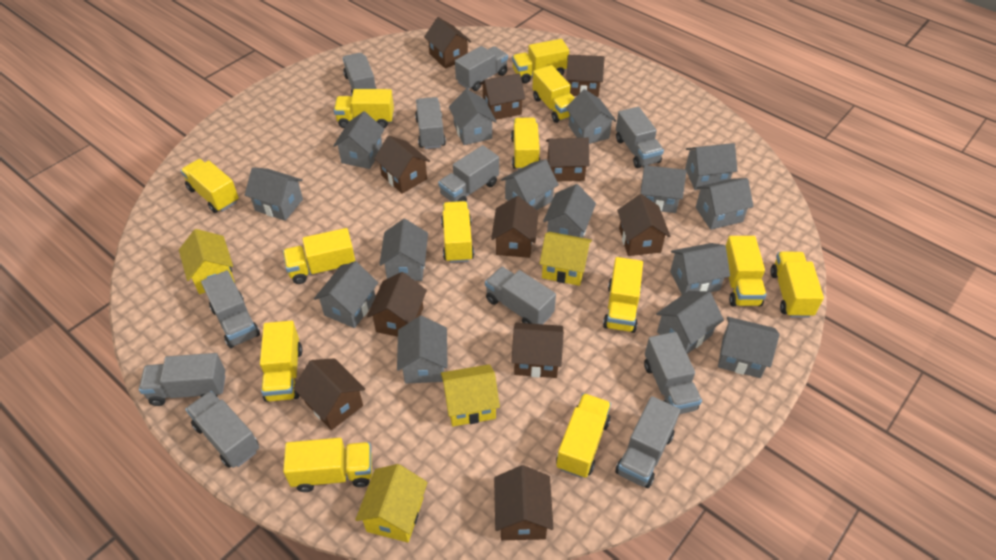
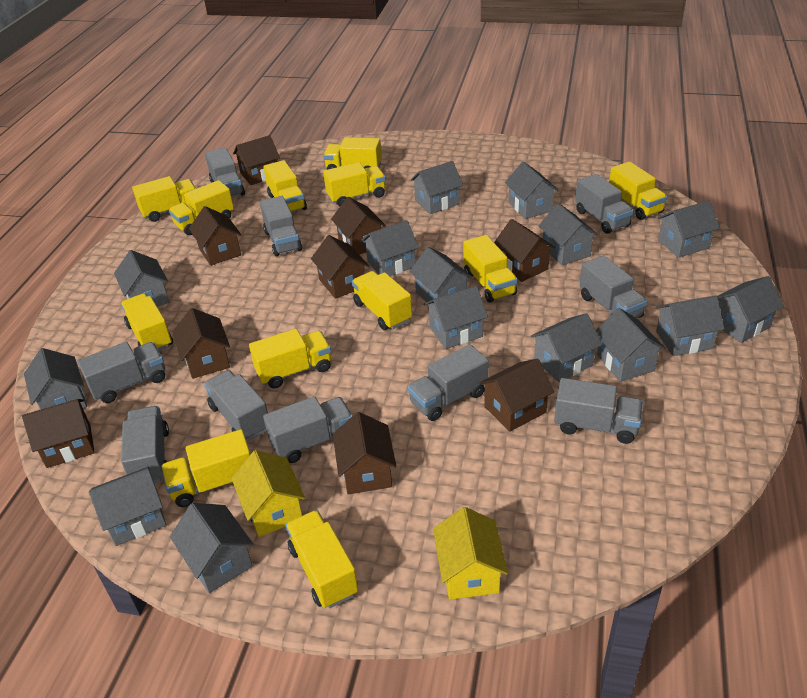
brown house: [293,358,365,430] [367,272,427,337] [374,136,430,194] [424,17,471,69] [480,73,525,120] [491,196,539,258] [494,465,554,540] [511,323,564,378] [546,138,590,182] [566,55,604,97] [617,194,670,256] = 11 -> [22,399,95,468] [173,308,230,379] [189,206,241,266] [233,135,280,185] [311,235,369,299] [331,197,386,255] [333,412,397,495] [479,359,554,432] [494,219,555,282] = 9
grey truck: [139,353,225,406] [185,391,259,468] [201,270,260,348] [343,53,377,96] [415,97,446,149] [438,145,499,202] [455,46,508,91] [485,267,556,324] [615,396,680,488] [616,107,664,168] [644,332,702,414] = 11 -> [77,342,165,403] [121,406,169,483] [204,370,268,441] [205,147,245,197] [260,196,302,256] [263,396,353,463] [407,344,489,421] [554,378,643,444] [575,174,634,234] [580,255,647,318] = 10
yellow house: [179,229,235,294] [355,464,428,543] [441,364,500,426] [539,232,592,286] = 4 -> [231,450,305,537] [433,507,508,600] = 2
yellow truck: [181,159,239,213] [260,321,302,402] [283,228,355,284] [283,438,372,492] [334,89,394,128] [441,201,474,263] [511,118,540,170] [512,39,569,83] [532,65,575,123] [556,393,611,478] [603,257,643,333] [726,236,767,306] [770,252,824,318] = 13 -> [121,293,173,351] [132,176,196,222] [161,429,251,507] [169,180,234,235] [249,329,331,389] [263,160,307,212] [285,510,358,608] [323,137,382,170] [323,162,386,206] [352,271,412,330] [463,235,517,302] [609,161,667,220] = 12

